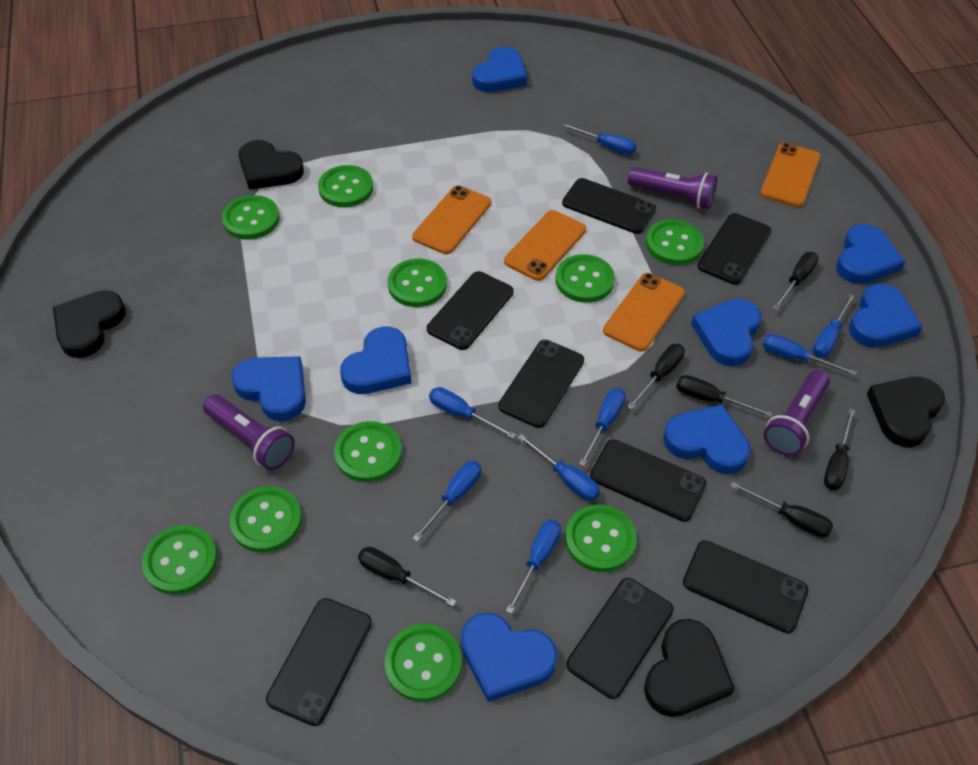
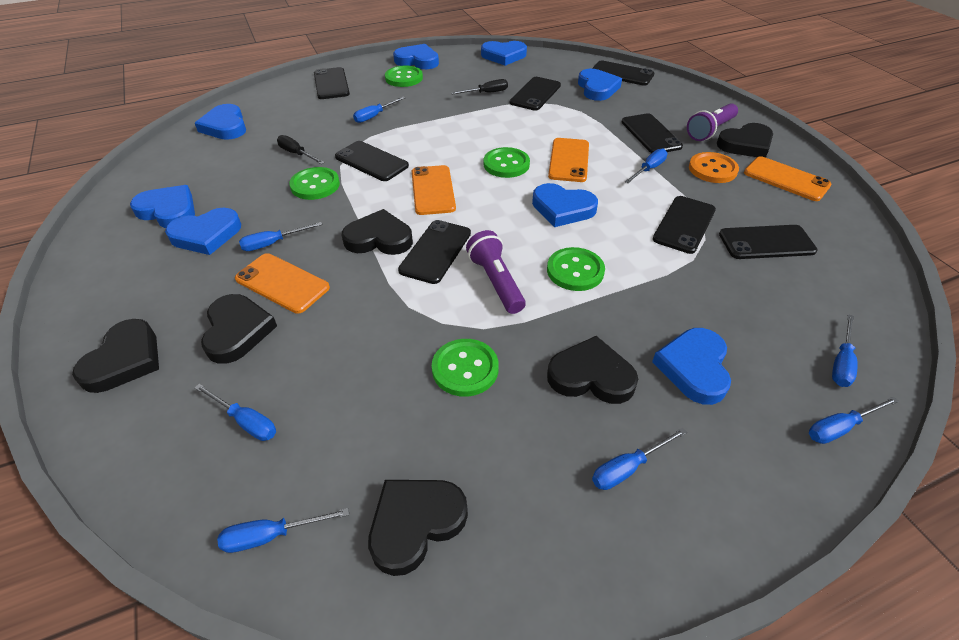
black heart: [53,290,126,358] [238,140,304,190] [644,619,735,717] [867,377,945,447] = 4 -> [72,319,159,393] [201,294,277,364] [342,209,413,255] [368,480,468,576] [547,336,638,404] [717,123,773,158] = 6
black screwdriver: [358,547,456,607] [627,344,685,410] [676,375,772,417] [730,482,833,537] [772,252,819,310] [824,408,855,490] = 6 -> [277,135,324,164] [451,79,508,94] = 2
green button: [142,525,218,595] [222,195,280,240] [230,486,302,553] [318,165,373,207] [334,421,402,482] [384,624,462,702] [388,259,447,307] [555,254,615,303] [565,505,637,572] [646,219,704,265] = 10 -> [289,167,340,200] [385,66,423,87] [432,339,499,397] [483,147,530,178] [547,247,605,291] = 5
orange button: none = 0 -> [689,152,739,183] = 1
purple flashlight: [203,394,295,470] [628,167,717,209] [764,370,830,456] = 3 -> [466,230,526,314] [687,103,738,141] = 2

